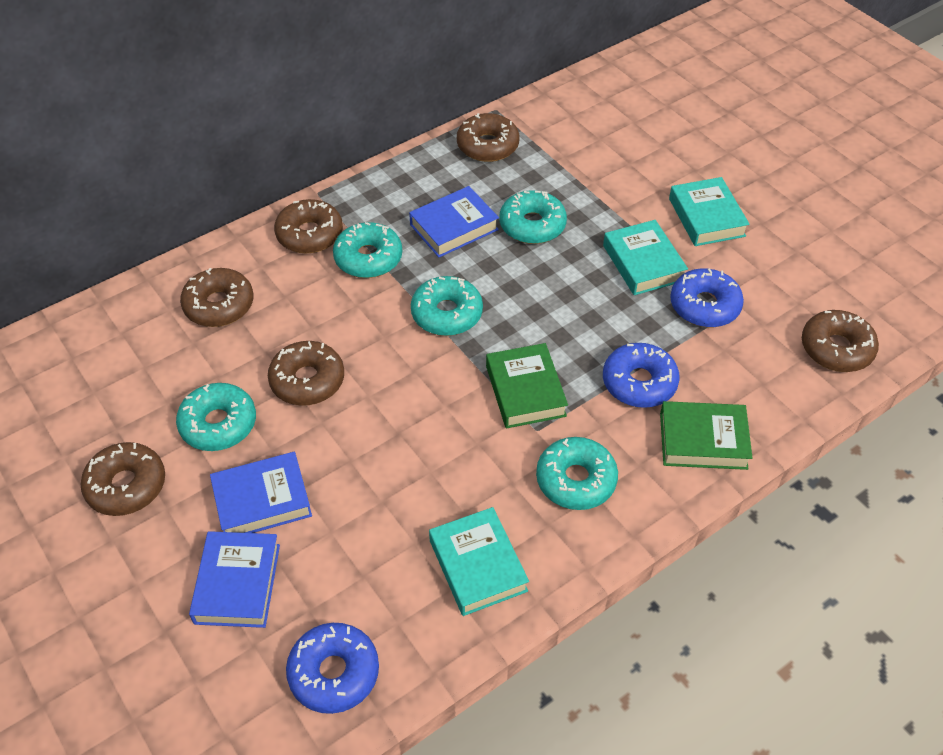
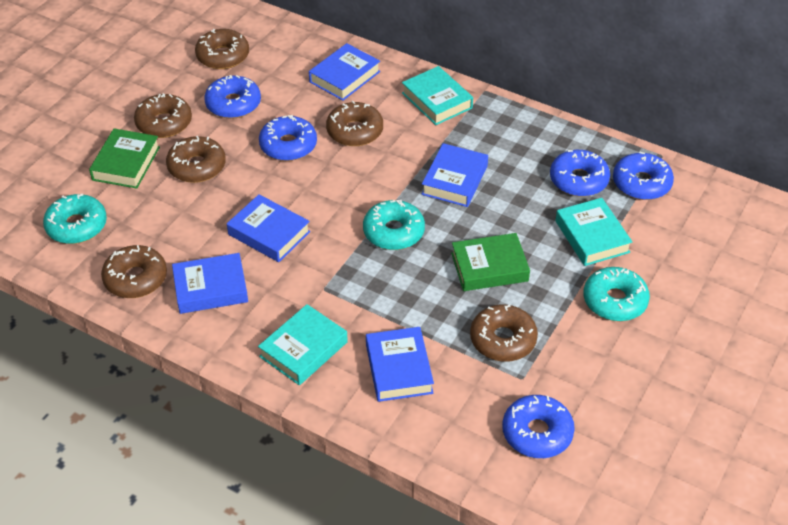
blue book: [189,531,280,628] [210,452,312,533] [409,186,499,258] = 3 -> [172,253,248,314] [227,194,310,262] [309,43,380,101] [366,327,434,402] [422,143,488,207] = 5
blue donut: [286,623,379,714] [603,343,680,408] [670,268,744,327] = 3 -> [204,75,261,119] [259,115,317,161] [502,395,575,458] [550,150,610,197] [613,152,674,200] = 5
turquoise donut: [176,383,256,451] [333,222,402,278] [411,276,483,336] [499,190,567,244] [536,437,618,510] = 5 -> [43,194,107,244] [363,200,425,250] [584,267,650,321] = 3

